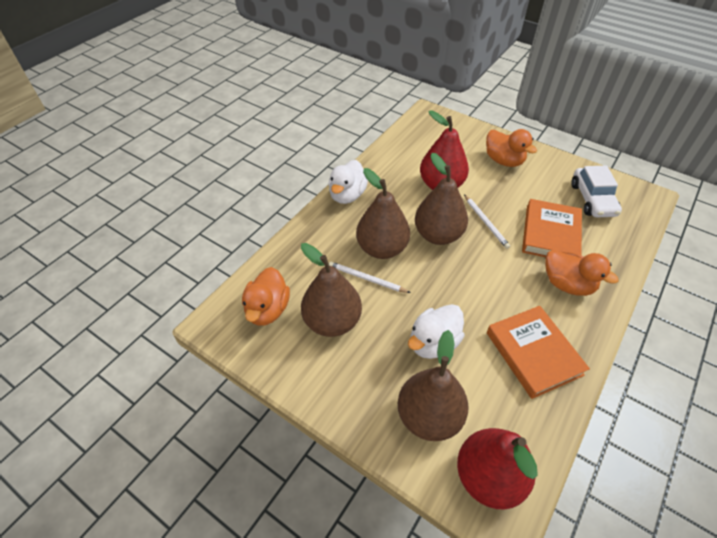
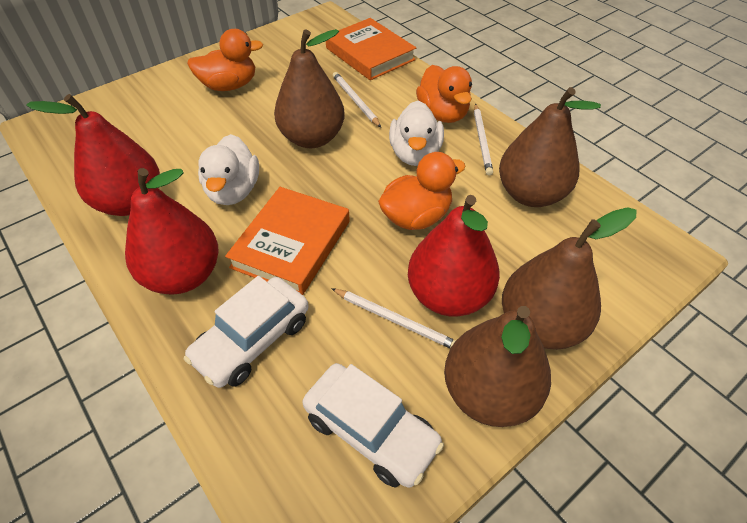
red pear: [420,110,469,190] [457,428,538,510] = 2 -> [26,94,160,216] [125,168,218,295] [408,195,500,316] = 3
white car: [571,166,622,217] = 1 -> [184,276,309,388] [303,363,444,488] = 2
white pencil: [329,262,410,293] [464,195,510,249] = 2 -> [331,288,456,348] [333,72,381,127] [474,104,493,176] = 3

